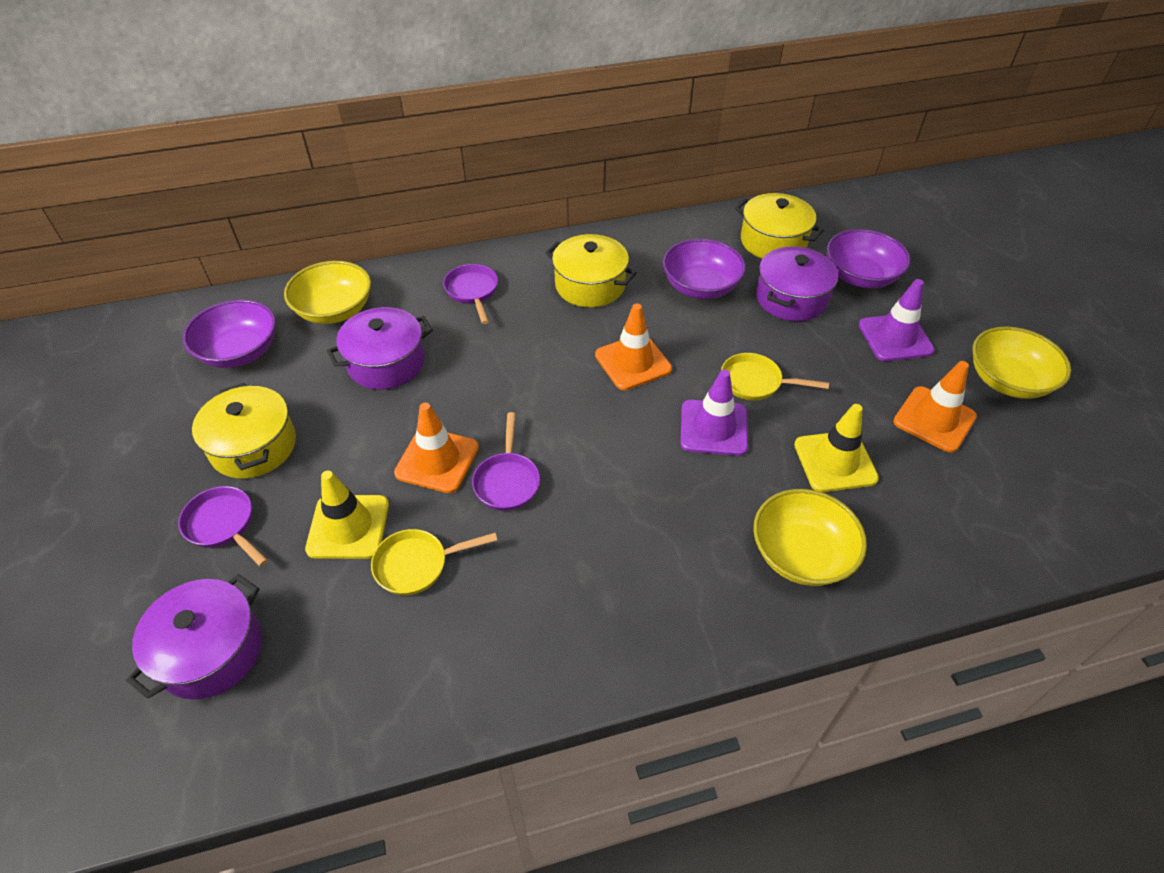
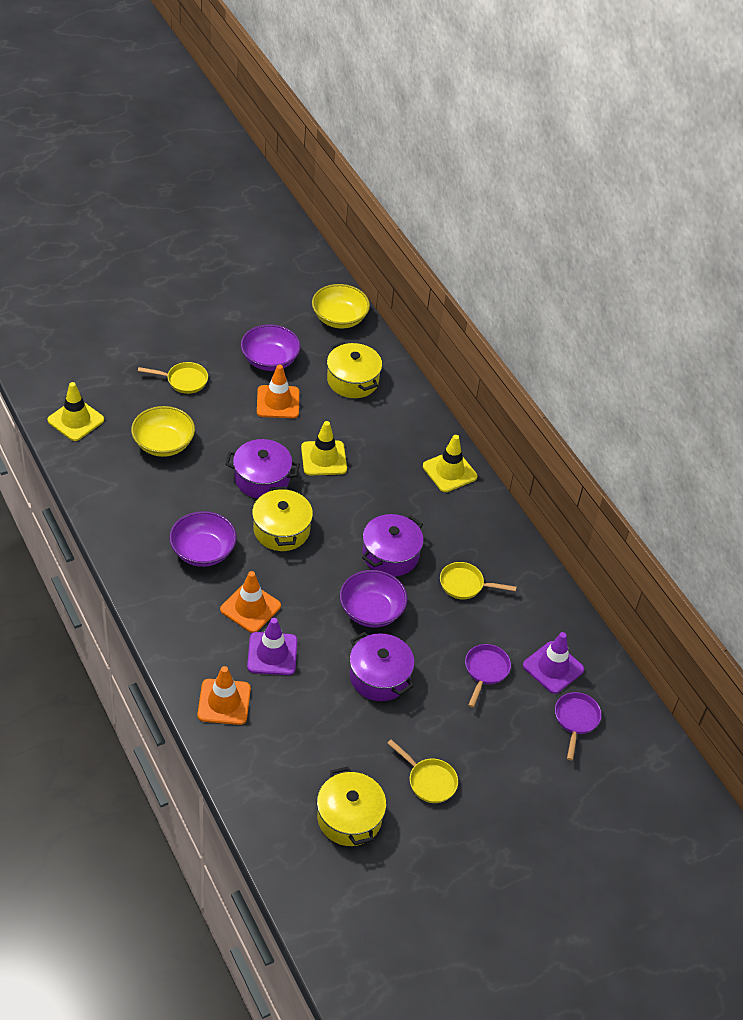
purple pan: [178,486,268,567] [443,264,498,324] [472,412,540,511] = 3 -> [465,644,511,708] [555,692,602,760] = 2
yellow bowl: [284,261,371,324] [753,489,867,586] [972,326,1071,399] = 3 -> [131,406,195,457] [312,284,370,328] = 2
yellow pan: [371,529,497,595] [721,353,829,401] = 2 -> [138,362,208,394] [387,739,458,803] [440,562,516,599] = 3
yellow traffic cone: [305,471,389,559] [794,404,879,492] = 2 -> [47,382,104,441] [301,421,347,476] [423,435,477,492] = 3

